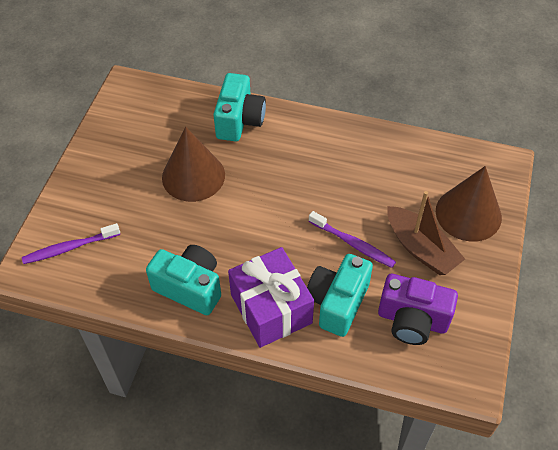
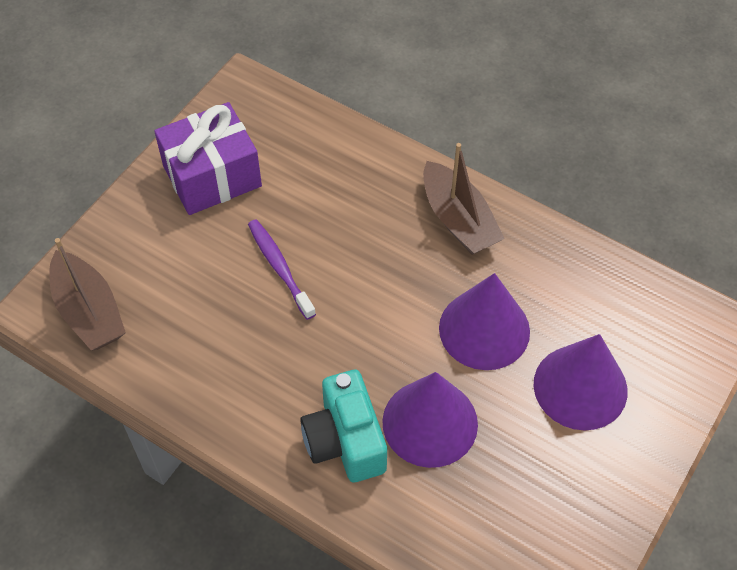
brown boat: [387,191,465,275] = 1 -> [49,238,126,351] [423,143,505,255] = 2
brown cone: [162,127,225,202] [436,166,502,242] = 2 -> none = 0
purple camera: [378,274,458,345] = 1 -> none = 0
purple cone: none = 0 -> [382,372,478,468] [439,273,530,370] [534,334,627,430] = 3
purple toothbrush: [22,223,120,264] [309,211,396,268] = 2 -> [248,219,316,320] = 1
turquoise camera: [146,245,221,315] [213,73,266,141] [307,254,373,337] = 3 -> [300,370,387,482] = 1

